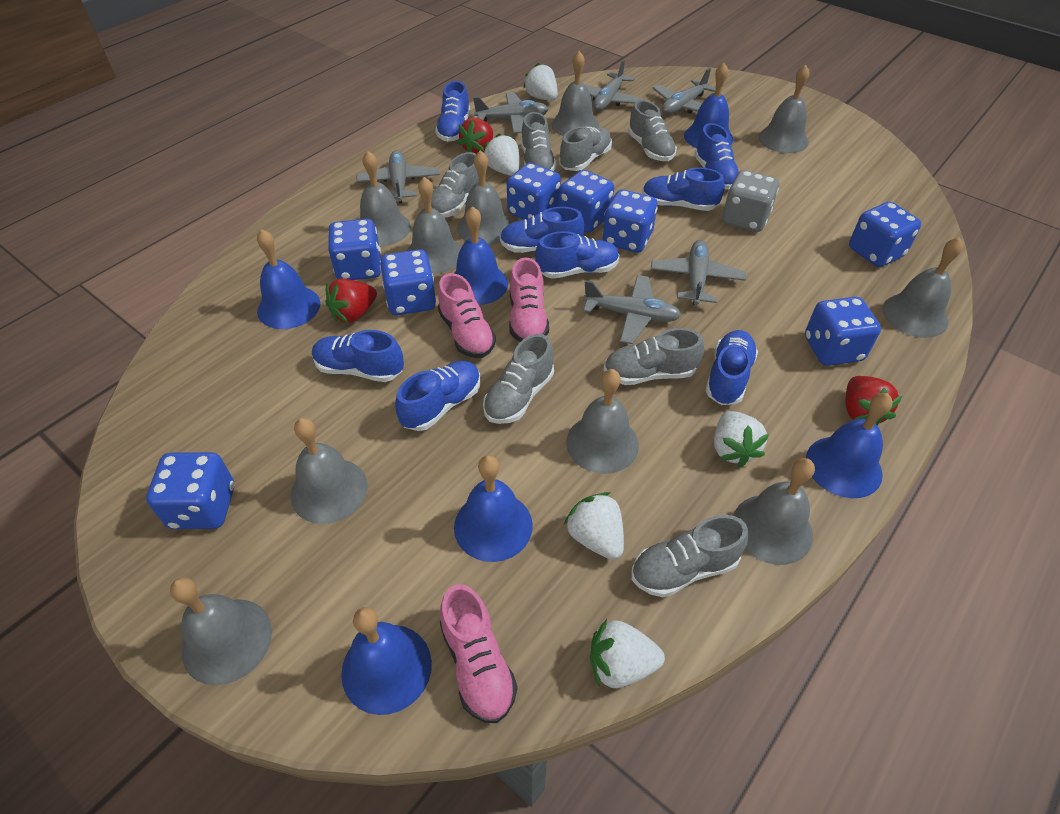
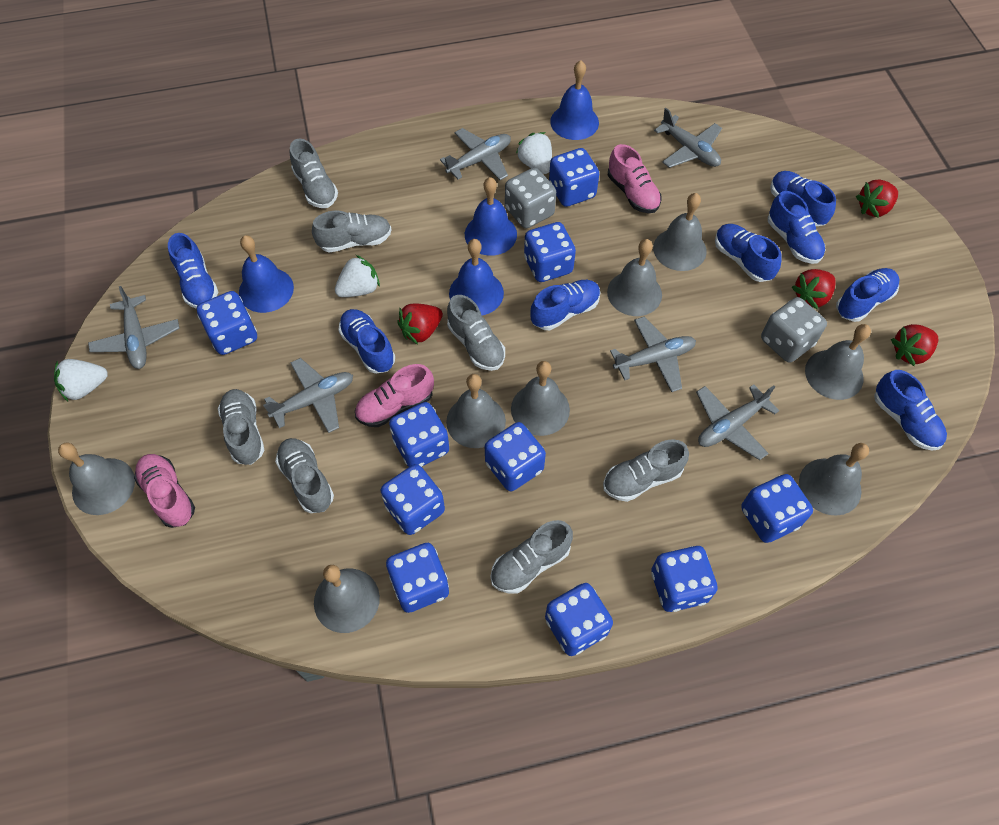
blue bell: [257,229,320,329] [341,607,432,715] [454,206,508,305] [454,455,533,562] [684,63,733,148] [806,393,893,498] = 6 -> [239,235,294,313] [449,239,504,316] [465,177,517,256] [550,60,599,140] = 4
blue dice: [146,452,234,529] [328,219,381,280] [380,249,436,315] [507,163,561,220] [559,170,614,233] [603,190,657,253] [805,297,881,366] [849,202,921,267] = 8 -> [197,291,257,355] [381,464,445,535] [386,543,449,613] [389,402,449,467] [485,422,546,491] [524,222,576,282] [545,583,613,656] [549,148,599,207] [651,546,718,612] [741,474,813,543] = 10
grey bell: [170,577,272,685] [291,418,368,524] [360,151,411,246] [407,177,461,274] [457,150,511,245] [551,51,599,136] [566,369,639,474] [733,458,815,565] [759,65,809,153] [882,237,963,338] = 10 -> [58,443,135,515] [314,565,380,633] [446,374,506,448] [511,361,570,436] [607,239,662,316] [653,193,707,271] [799,443,869,516] [805,324,871,400] = 8
grey dice: [723,170,779,232] = 1 -> [505,168,556,229] [761,297,827,363] = 2
red strawberry: [325,279,377,323] [458,118,493,154] [846,376,903,425] = 3 -> [397,304,443,344] [792,269,836,309] [856,179,898,218] [891,324,938,366] = 4
white strawberry: [484,133,519,176] [523,63,558,101] [564,492,624,560] [590,619,665,688] [714,411,769,467] = 5 -> [54,359,108,401] [335,255,380,297] [516,132,552,174] = 3

